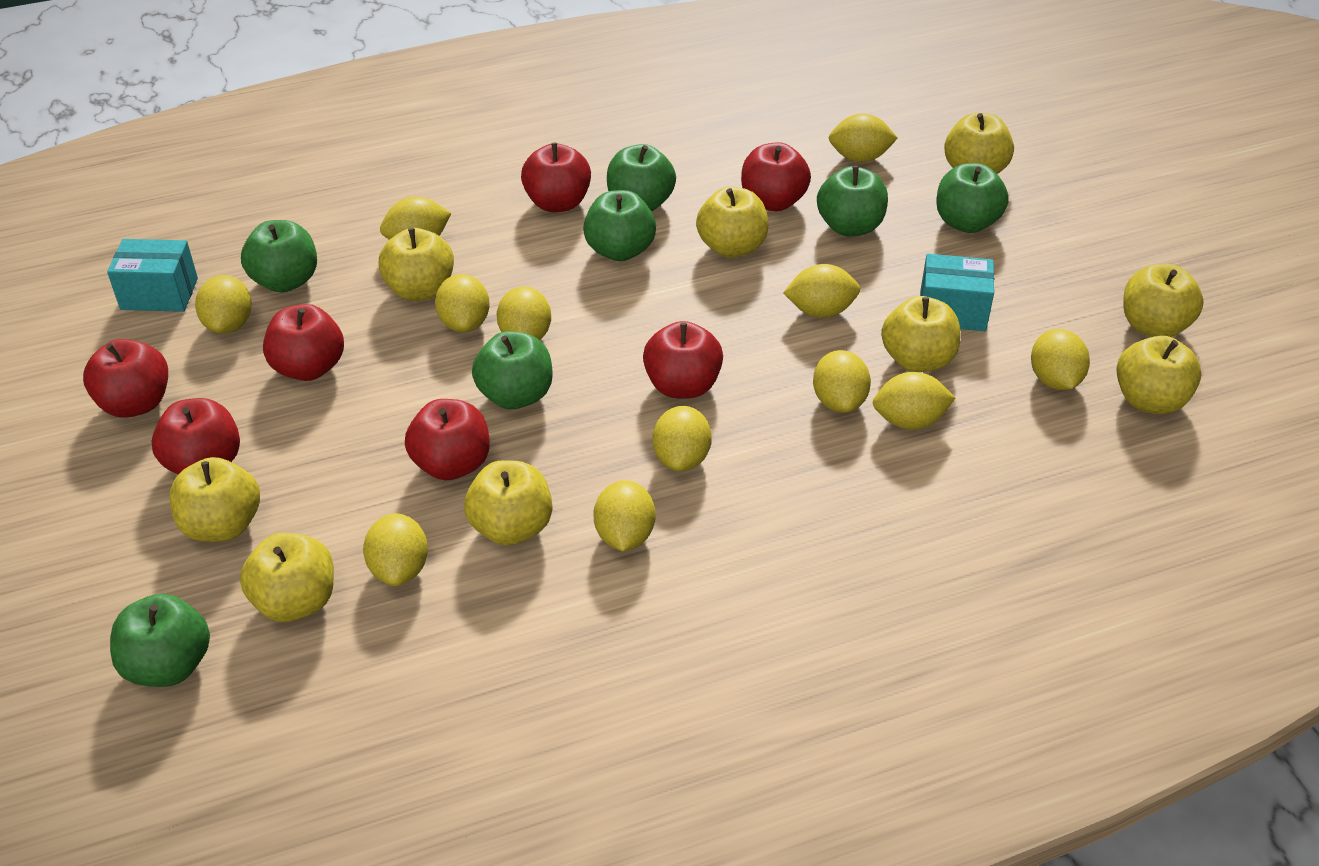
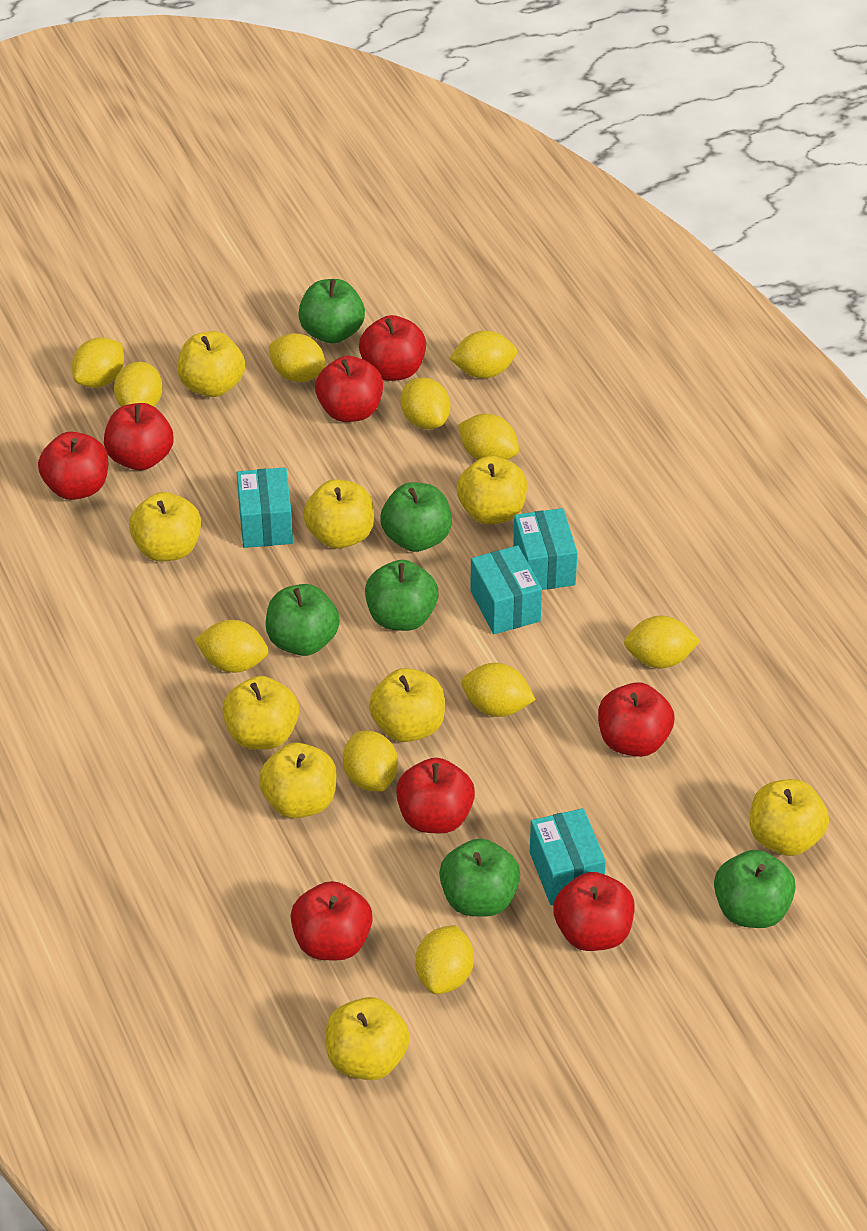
green apple: [110,594,210,687] [241,220,317,292] [472,331,553,409] [583,190,656,261] [607,144,676,211] [817,166,888,236] [936,163,1009,233] = 7 -> [266,584,340,656] [298,279,365,344] [365,560,438,631] [380,483,452,552] [439,839,520,917] [714,850,796,928] = 6
red apple: [83,339,168,418] [152,398,240,475] [263,304,344,381] [405,399,490,480] [521,143,591,212] [643,321,723,398] [741,142,811,211] = 7 -> [38,432,108,500] [104,403,174,470] [291,881,373,960] [315,356,383,422] [359,315,426,381] [396,758,475,834] [553,872,634,951] [598,682,675,757] = 8
turquoise box: [107,239,198,312] [920,254,994,331] = 2 -> [237,467,293,548] [470,545,542,634] [513,508,578,590] [530,808,606,905] = 4
yellow lemon: [195,275,252,334] [363,513,428,586] [380,197,451,240] [435,274,490,332] [496,286,551,340] [593,480,656,551] [652,406,712,471] [783,264,860,318] [813,350,871,413] [829,114,898,162] [873,372,955,430] [1031,329,1090,390] = 12 -> [72,337,124,388] [114,362,163,407] [195,620,269,673] [269,333,326,382] [343,730,398,792] [400,377,450,429] [415,925,474,994] [449,331,517,378] [458,414,519,460] [461,663,536,717] [624,616,700,668] = 11

